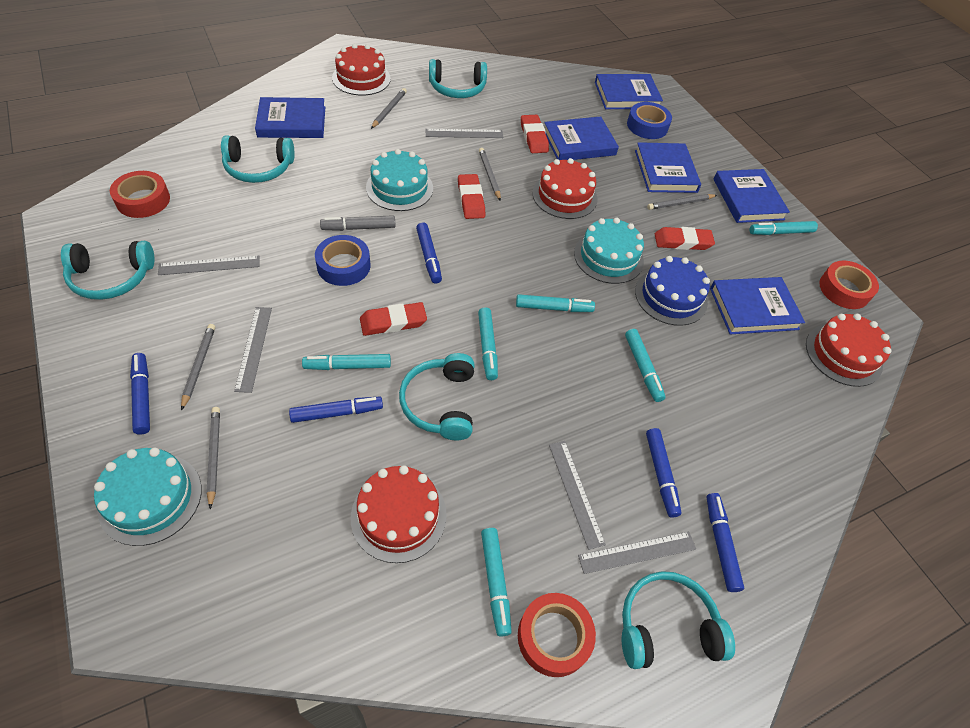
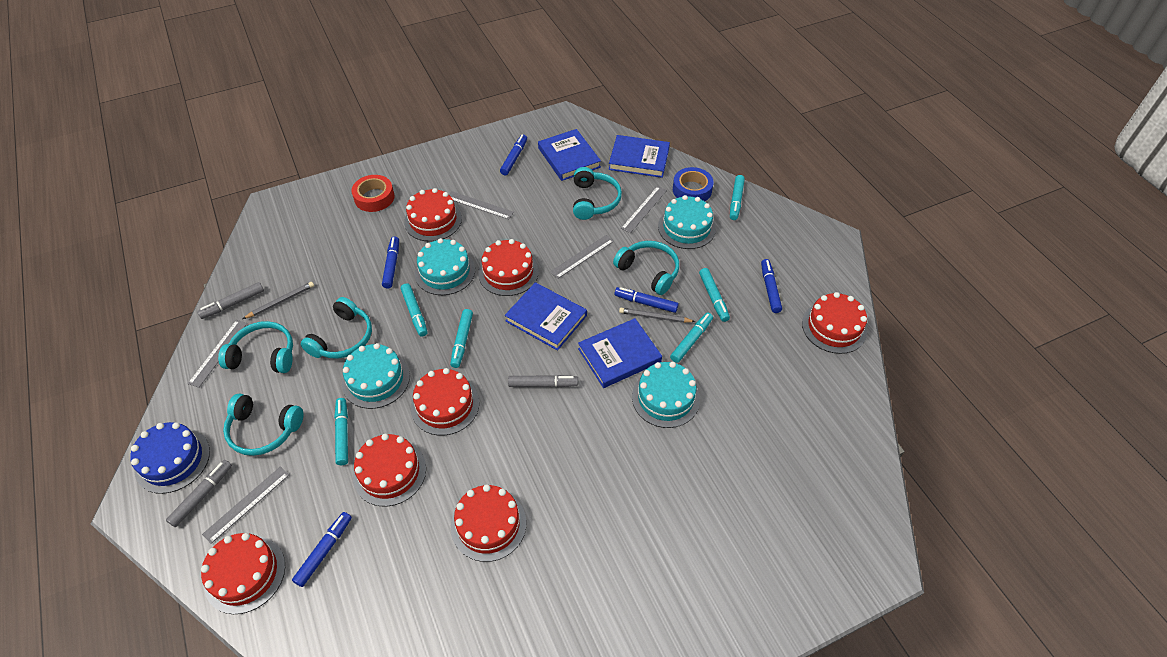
blue book: [255,97,325,138] [544,116,619,160] [595,74,663,109] [635,142,701,193] [710,277,805,334] [713,169,790,223] = 6 -> [505,282,587,351] [538,129,601,181] [578,318,662,388] [609,135,670,178] = 4
blue tape: [315,235,370,286] [627,102,672,139] = 2 -> [673,167,714,201] = 1
grey marker: [320,215,396,231] = 1 -> [166,460,232,527] [197,282,264,319] [508,375,578,387] = 3
grey pencil: [181,324,215,410] [206,407,220,509] [371,88,407,129] [479,148,501,201] [647,194,717,210] = 5 -> [243,282,314,319] [619,308,696,323] = 2
red cake: [332,44,391,96] [351,465,447,563] [533,158,597,219] [806,314,891,387] = 4 -> [201,533,285,614] [353,434,426,506] [404,188,462,242] [411,368,479,436] [451,484,526,562] [478,239,539,296] [802,292,867,354] = 7
red eraser: [360,302,427,336] [458,174,485,219] [521,115,549,153] [655,227,715,250] = 4 -> none = 0
red tape: [110,171,170,218] [518,593,596,677] [819,260,879,309] = 3 -> [351,175,394,212] = 1
turquoise cake: [94,448,202,546] [366,149,433,211] [574,218,644,284] = 3 -> [342,343,410,409] [415,238,475,295] [632,362,700,428] [658,195,716,249] = 4

